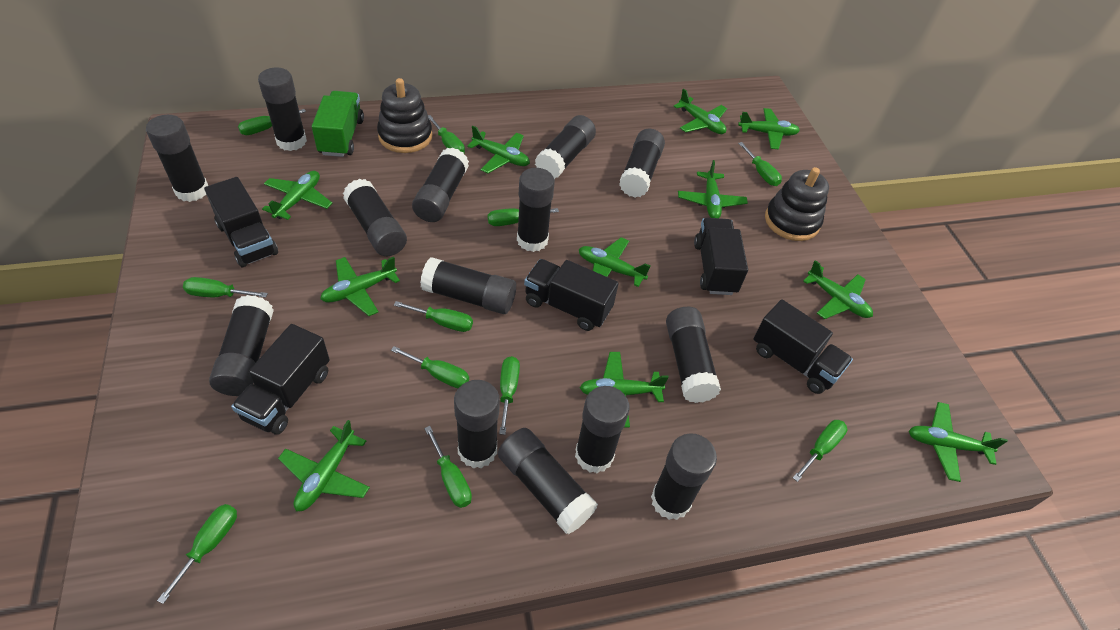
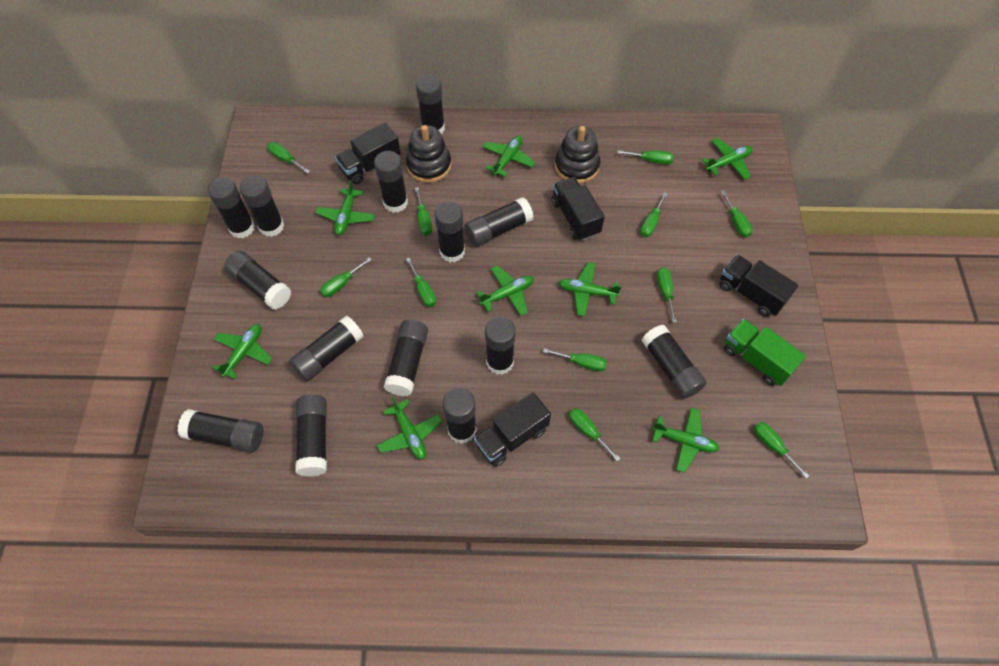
black truck: [204,177,278,267] [231,324,330,435] [524,259,619,331] [694,218,748,295] [753,299,853,394] = 5 -> [335,123,401,184] [474,392,551,467] [552,177,605,241] [719,255,798,317] = 4
green plane: [262,171,332,220] [278,420,370,511] [320,257,400,316] [467,126,530,173] [579,237,650,287] [580,352,669,427] [674,89,727,134] [678,160,748,218] [738,108,800,150] [803,260,873,319] [909,402,1008,482] = 11 -> [213,324,273,379] [315,180,375,235] [377,397,442,460] [476,265,534,316] [482,136,536,177] [559,262,621,316] [652,407,720,473] [702,138,753,180] = 8

